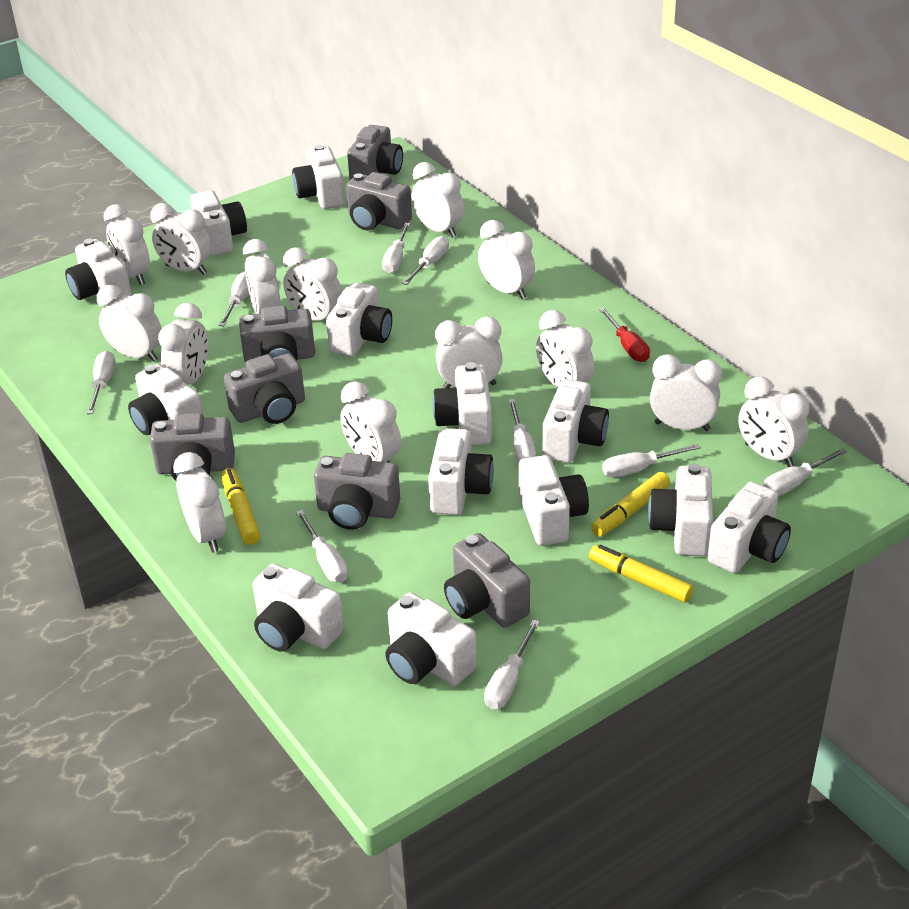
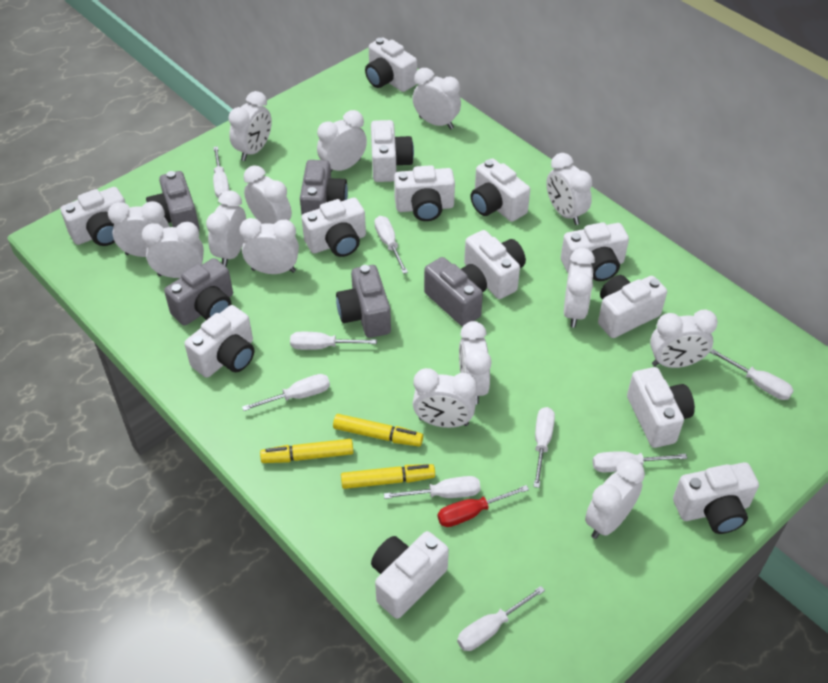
grey camera: [150,413,235,481] [224,353,305,424] [239,305,315,363] [314,453,400,530] [346,172,412,230] [347,125,403,180] [444,533,530,628] = 7 -> [146,171,200,230] [164,258,233,325] [300,160,348,215] [336,265,391,338] [424,257,487,327] = 5

